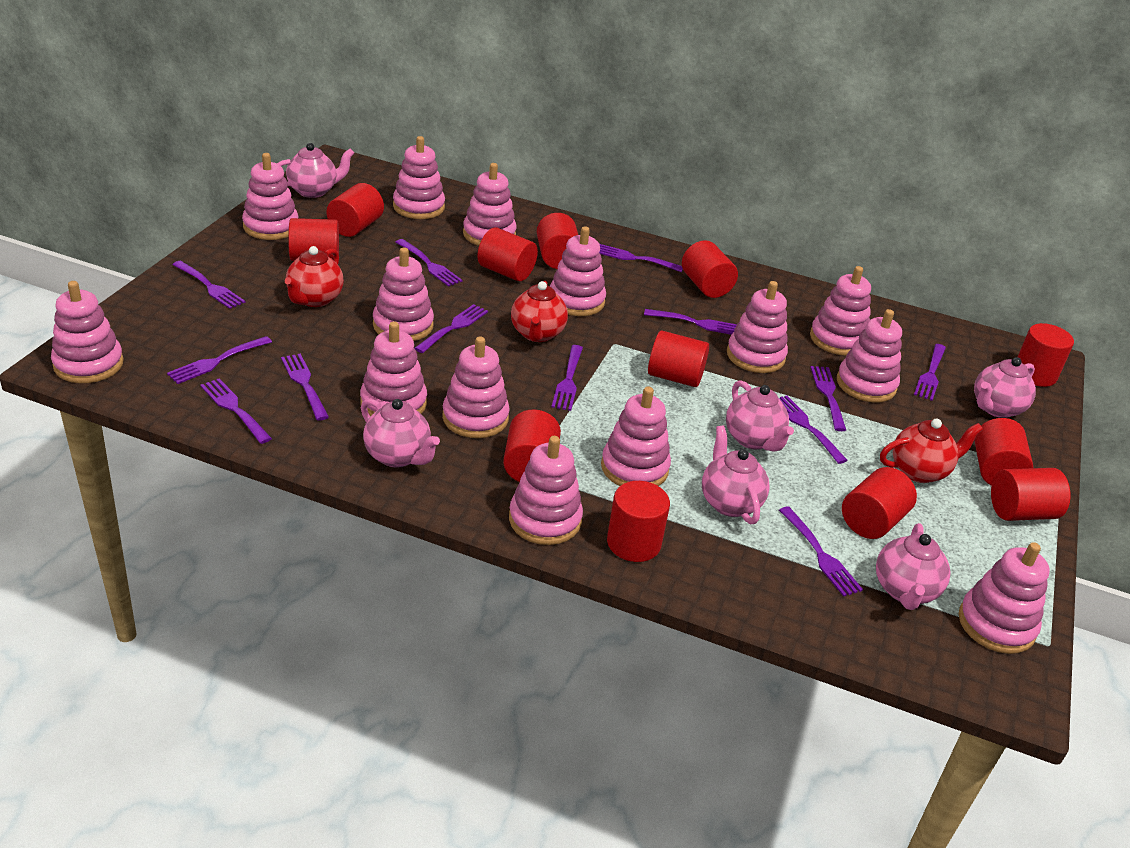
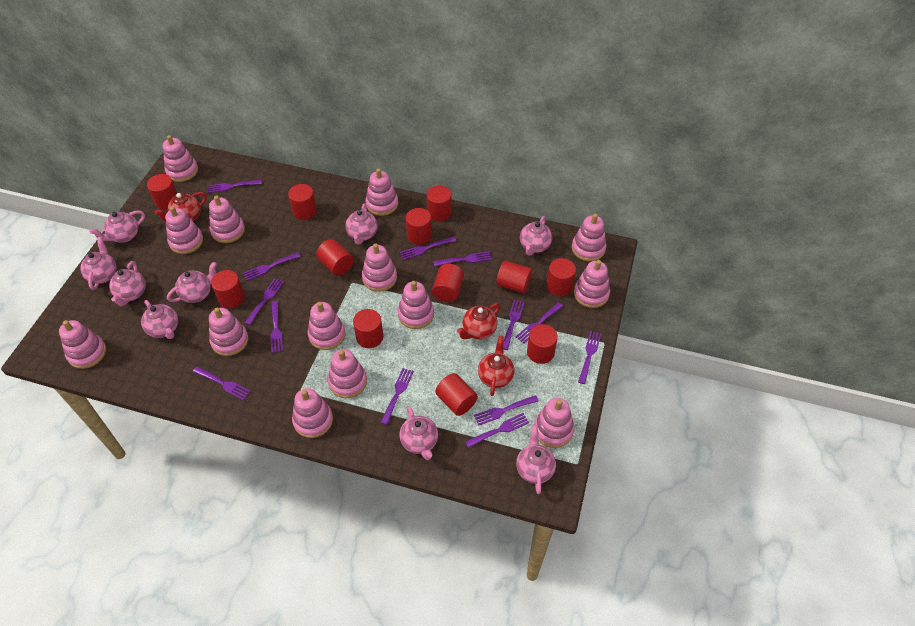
pink teapot: [277,143,354,198] [361,399,440,468] [702,426,770,525] [726,380,794,452] [876,523,950,610] [974,357,1036,418] = 6 -> [80,237,117,290] [89,210,145,243] [109,261,146,306] [141,300,178,339] [167,262,217,303] [345,204,378,245] [400,406,438,460] [516,425,556,494] [520,216,552,256] = 9

